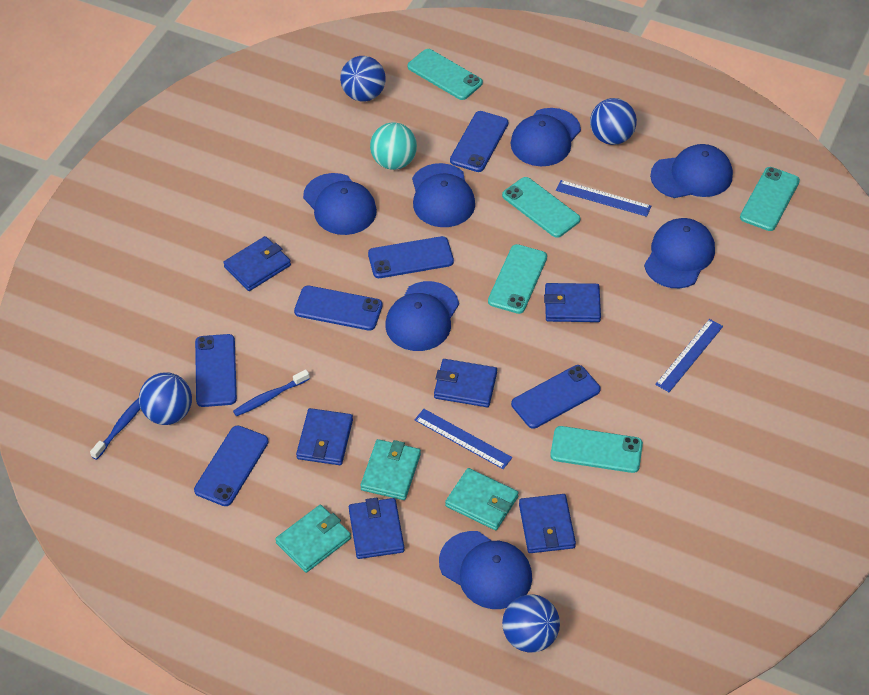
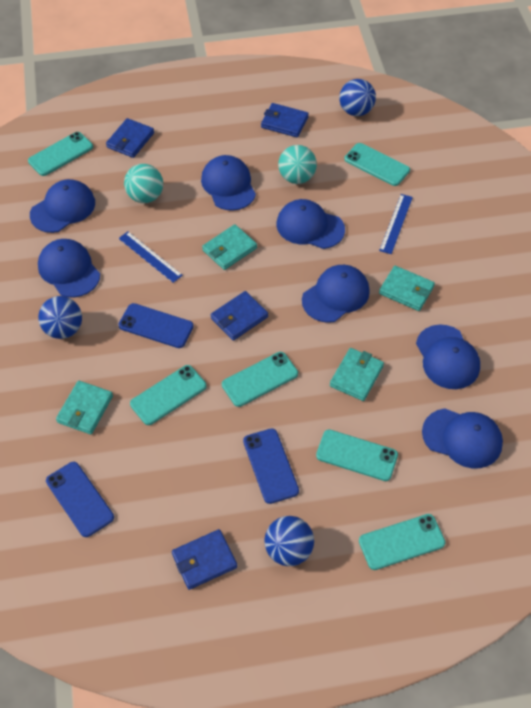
blue ball: [139,372,192,425] [340,56,386,101] [502,594,560,653] [590,98,637,145] = 4 -> [38,296,82,339] [264,516,314,566] [339,79,376,116] = 3
blue phone: [194,425,269,506] [195,334,237,407] [294,286,383,331] [368,236,454,278] [450,111,508,172] [511,365,600,429] = 6 -> [46,462,114,537] [118,303,194,348] [243,429,299,504] = 3
blue ruler: [415,409,512,469] [556,180,651,217] [655,319,723,392] = 3 -> [119,232,183,283] [379,194,413,254] = 2
blue toothbrush: [90,398,141,460] [233,369,310,417] = 2 -> none = 0
blue wallet: [223,236,291,291] [296,408,353,465] [349,498,404,559] [434,359,497,407] [519,494,576,553] [544,283,601,322] = 6 -> [106,118,154,158] [172,529,237,590] [211,291,268,341] [261,103,309,137] = 4
turquoise ball: [370,122,417,170] = 1 -> [124,164,163,203] [278,145,317,184] = 2
turquoise phone: [408,49,483,100] [488,244,547,314] [502,177,580,238] [550,426,643,473] [740,167,800,231] = 5 -> [28,132,93,176] [130,365,207,425] [222,352,298,407] [316,430,398,481] [344,143,410,186] [359,514,445,570] = 6
turquoise wallet: [275,505,351,573] [360,439,421,500] [445,468,519,530] = 3 -> [56,381,113,435] [202,224,257,270] [330,348,384,401] [379,266,435,311] = 4

